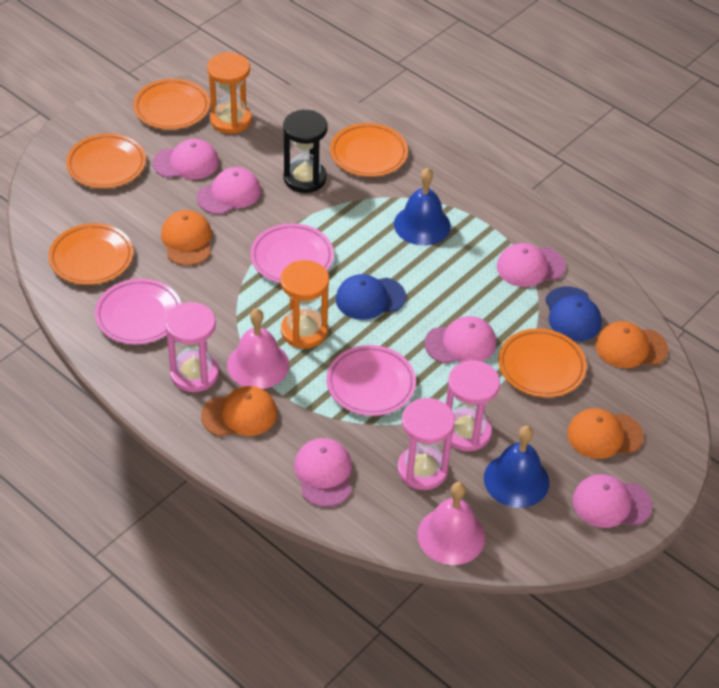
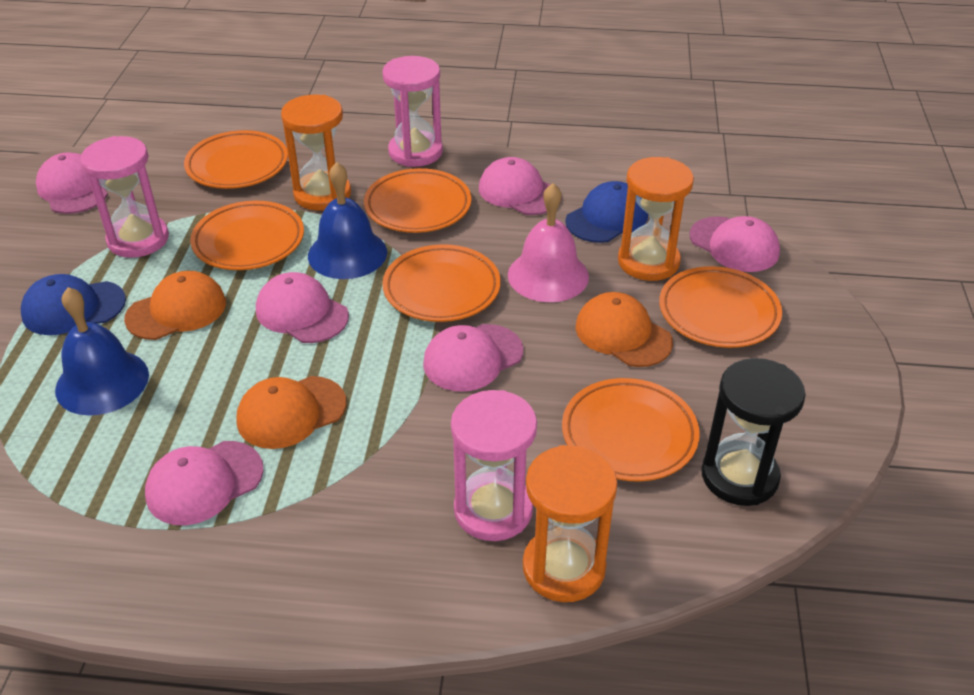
orange cap: [161,210,212,266] [201,386,277,436] [567,408,644,459] [595,321,668,368] = 4 -> [124,271,226,340] [236,376,346,449] [576,292,673,367] = 3
orange hourglass: [207,52,252,134] [280,260,329,349] = 2 -> [281,95,351,211] [523,445,617,602] [618,157,694,281] = 3
orange plate: [48,223,133,285] [66,133,146,188] [133,79,210,130] [330,123,408,177] [498,328,587,397] = 5 -> [184,130,288,189] [190,201,304,270] [364,168,471,233] [382,244,501,322] [562,378,700,481] [659,266,782,348] = 6
pink bell: [227,308,289,389] [417,482,485,565] = 2 -> [508,183,589,302] = 1
pink plate: [95,279,181,344] [250,223,334,283] [327,345,416,416] = 3 -> none = 0

